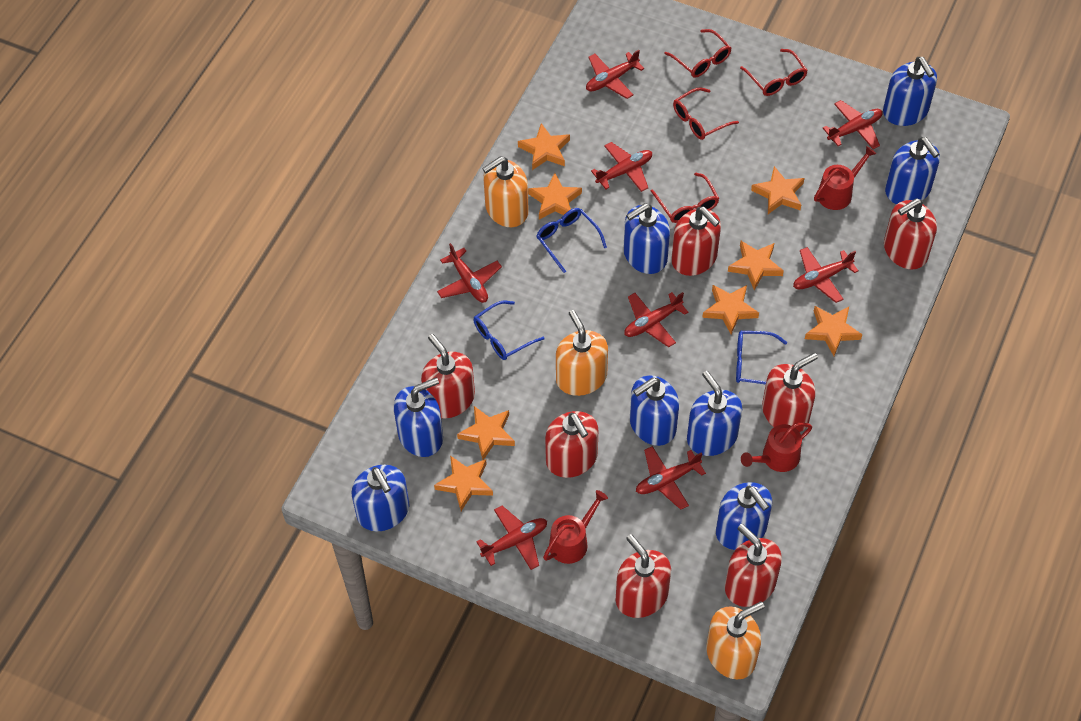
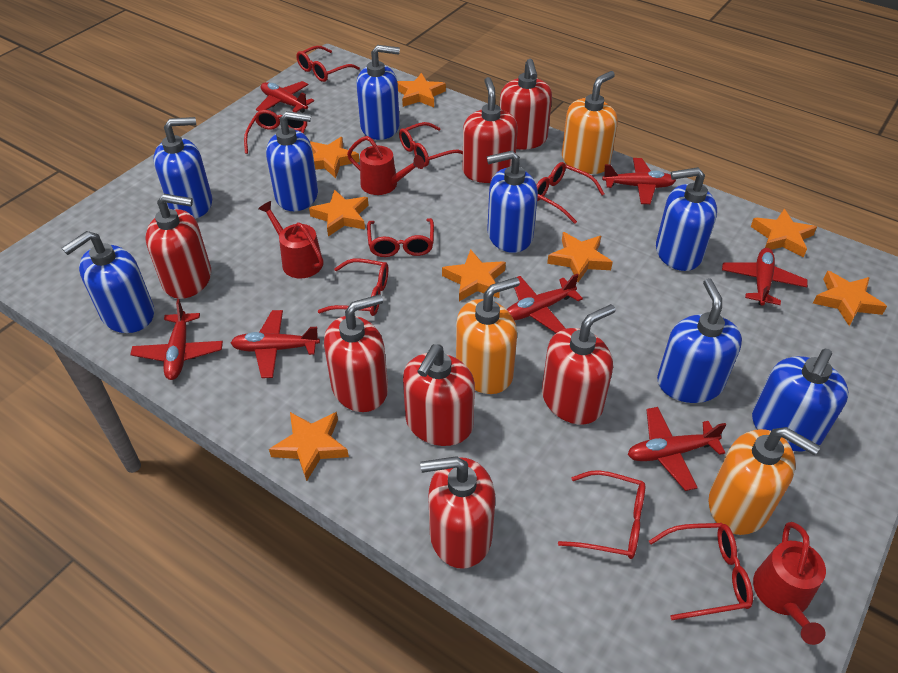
blue glasses: [473,301,545,360] [537,208,607,273] [736,331,787,385] = 3 -> none = 0
red glasses: [651,173,719,223] [664,29,732,78] [673,87,739,140] [740,49,808,96] = 4 -> [244,110,307,154] [296,46,360,82] [318,259,388,316] [367,218,434,257] [399,122,463,167] [537,162,605,224] [558,470,645,559] [649,523,753,620] = 8
red plane: [437,243,502,303] [476,506,547,570] [586,50,644,99] [591,142,652,192] [624,292,689,347] [636,446,706,510] [793,247,858,303] [823,100,883,149] = 8 -> [130,299,223,380] [231,310,320,378] [256,81,314,113] [506,274,583,333] [602,158,676,204] [628,407,726,491] [722,248,808,306] = 7

